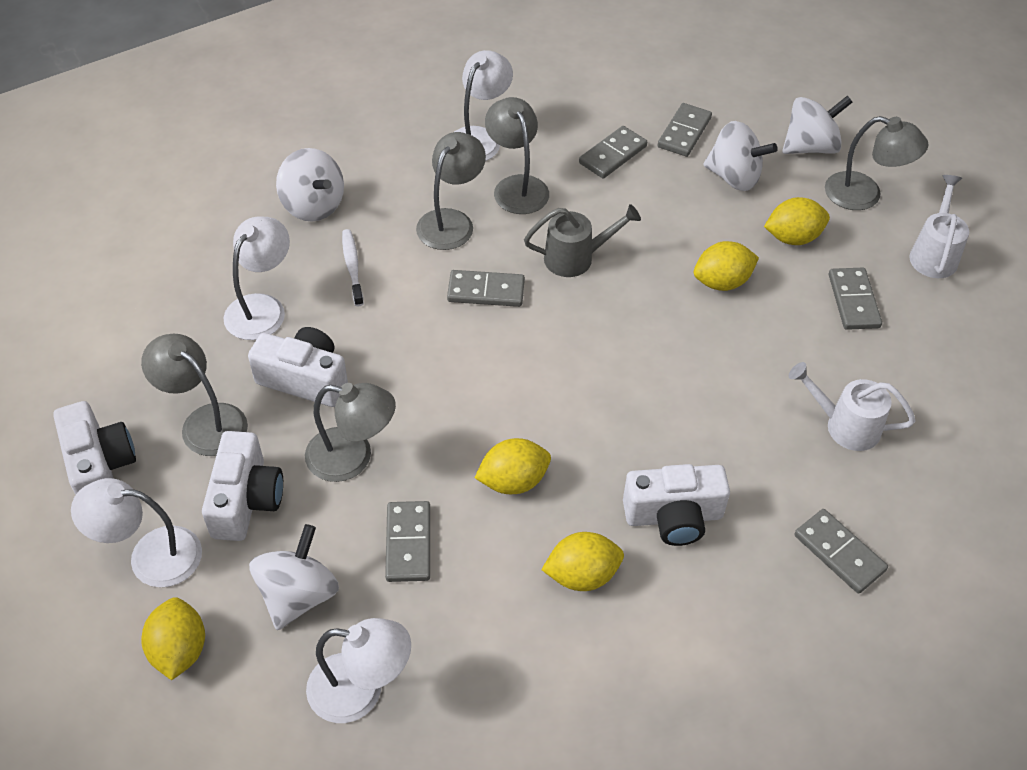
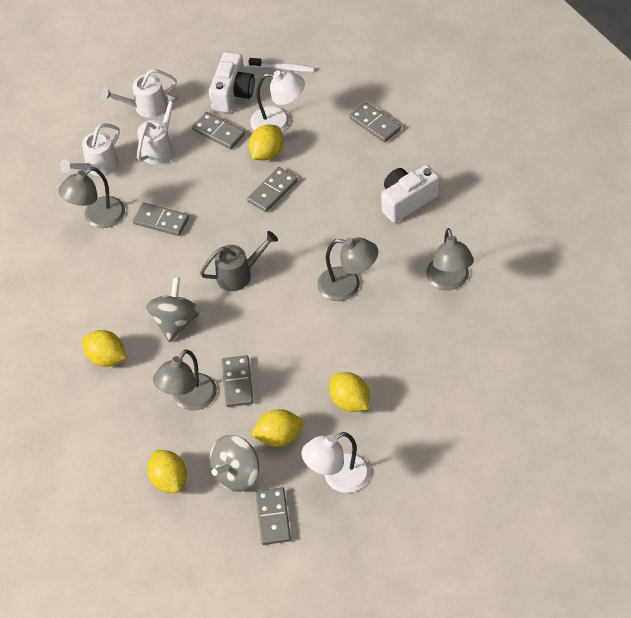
grey lamp: [141,334,248,456] [305,383,396,482] [416,132,486,250] [485,97,549,214] [825,116,929,210] = 5 -> [58,167,125,228] [153,349,217,411] [317,237,378,301] [426,228,474,290] = 4
grey spinning top: none = 0 -> [146,277,200,342] [210,435,259,492] = 2
white camera: [53,401,136,495] [202,431,283,541] [248,327,348,407] [623,464,730,546] = 4 -> [209,52,255,113] [381,165,439,223] = 2
white lamp: [71,478,202,587] [224,217,290,340] [306,618,411,723] [454,50,513,161] = 4 -> [250,71,305,132] [302,432,370,493] = 2
white spinning top: [249,524,339,630] [276,148,344,222] [703,121,778,191] [782,96,853,154] = 4 -> none = 0
white watering can: [789,362,916,451] [909,175,969,278] = 2 -> [60,123,120,176] [101,69,177,118] [137,94,179,164] = 3

